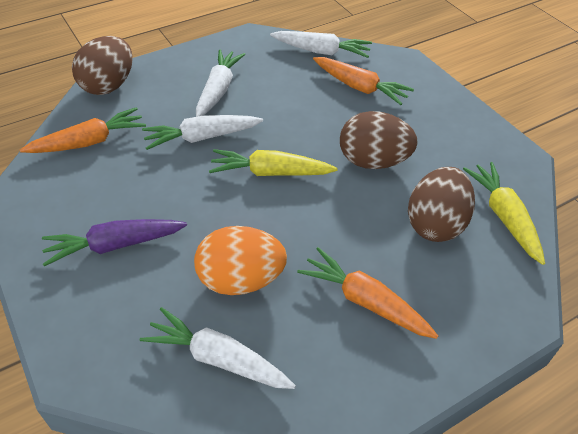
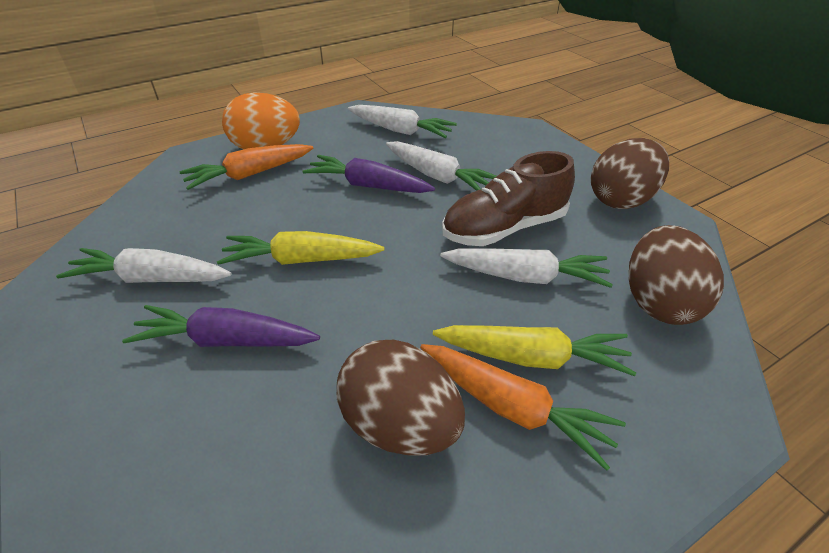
brown shoe: none = 0 -> [442,151,575,246] = 1
orange carrot: [20,107,146,153] [297,247,438,339] [313,57,414,105] = 3 -> [180,144,314,190] [420,344,626,471] = 2
purple carrot: [42,219,187,266] = 1 -> [122,305,320,347] [303,155,435,193] = 2

